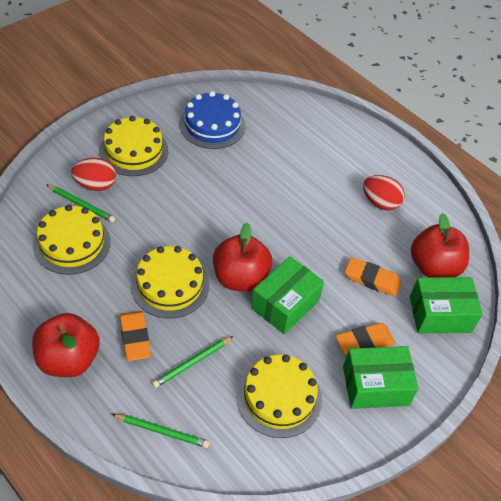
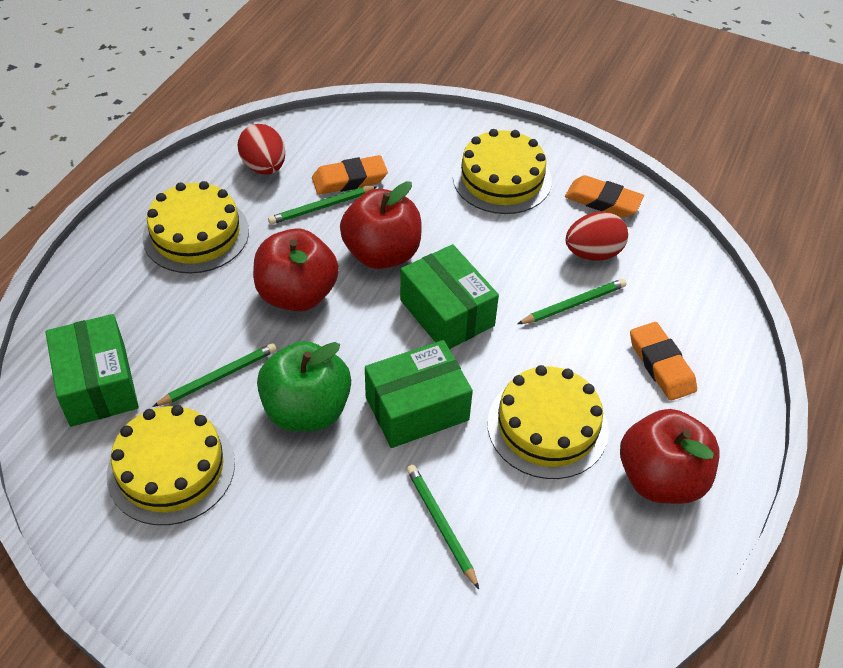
blue cake: [180,91,245,149] = 1 -> none = 0
green apple: none = 0 -> [257,341,351,431] = 1
green pencil: [47,185,115,222] [112,414,210,448] [152,336,233,388] = 3 -> [152,343,277,407] [268,186,378,225] [407,465,479,589] [518,279,627,324] = 4

